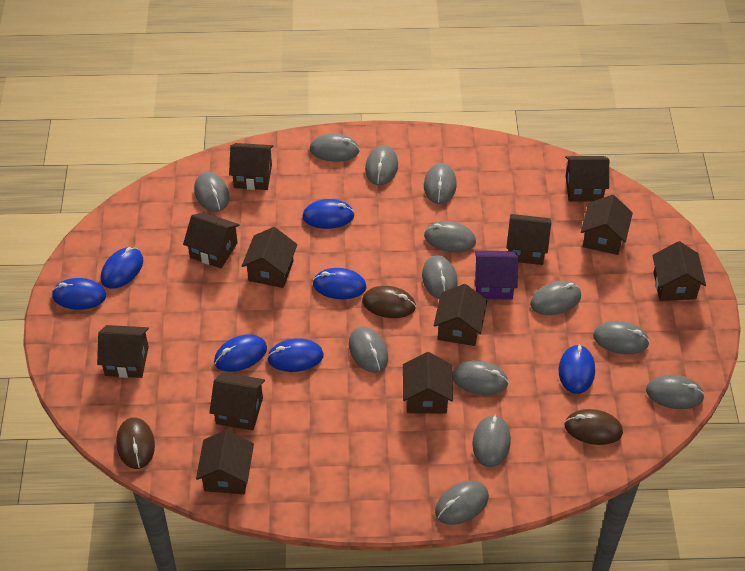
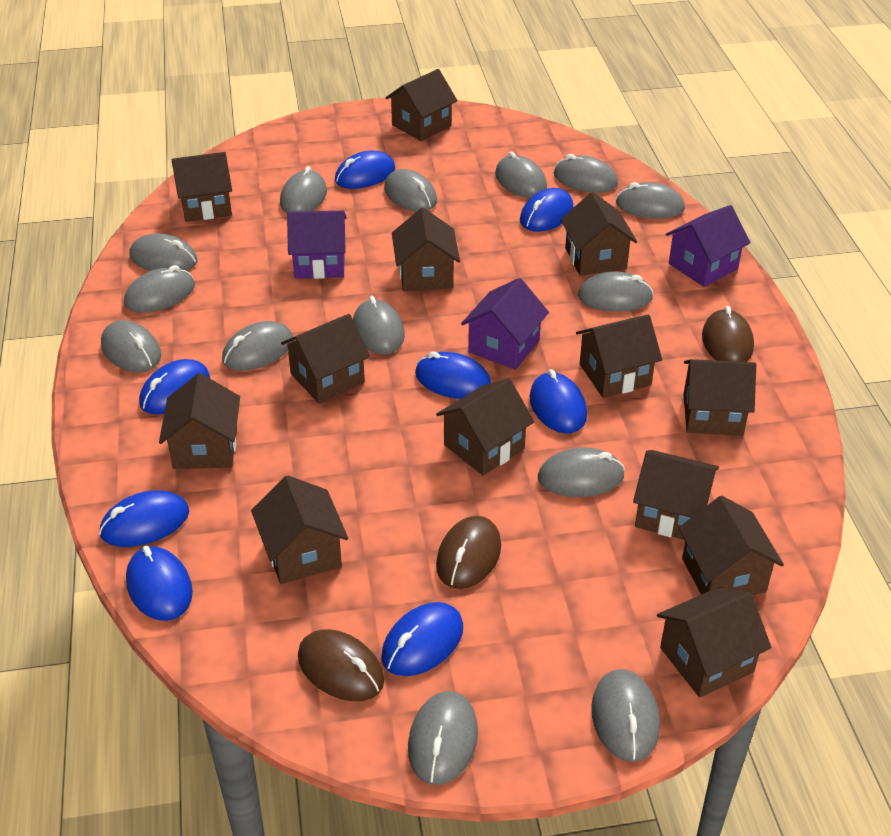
blue mouse: [52,278,106,310] [101,247,143,289] [214,334,267,372] [267,338,324,372] [302,199,355,229] [313,268,366,299] [559,345,595,394] = 7 -> [99,490,189,547] [126,546,193,621] [139,359,210,414] [335,151,395,189] [381,602,463,676] [415,351,491,399] [520,188,574,232] [529,369,587,433] = 8
brown house: [97,325,149,378] [183,213,240,268] [196,430,254,494] [209,372,265,430] [229,143,273,190] [242,227,297,288] [403,352,453,413] [434,284,487,346] [506,214,551,265] [565,156,609,202] [581,195,633,255] [652,241,706,301] = 12 -> [159,373,240,469] [171,152,232,222] [251,475,348,584] [281,314,370,403] [385,69,458,141] [392,208,460,291] [436,379,534,476] [561,192,637,276] [576,315,662,398] [633,450,719,540] [657,587,771,698] [679,496,784,595] [683,359,756,436] = 13
grey mouse: [194,172,230,212] [310,133,360,162] [349,327,388,373] [365,145,398,185] [422,255,458,299] [424,163,457,204] [424,221,476,252] [435,481,489,525] [452,360,509,395] [472,415,511,467] [530,281,581,315] [593,321,650,354] [646,375,705,409] = 13 -> [101,320,161,372] [124,265,195,313] [129,234,198,271] [222,321,293,371] [280,166,327,213] [353,296,405,354] [384,169,437,211] [408,691,478,785] [495,151,547,198] [538,448,625,497] [554,154,618,192] [578,272,654,312] [591,669,660,762] [616,182,685,219] = 14
purple house: [474,250,518,300] = 1 -> [287,211,346,279] [461,278,549,370] [666,205,750,287] = 3

